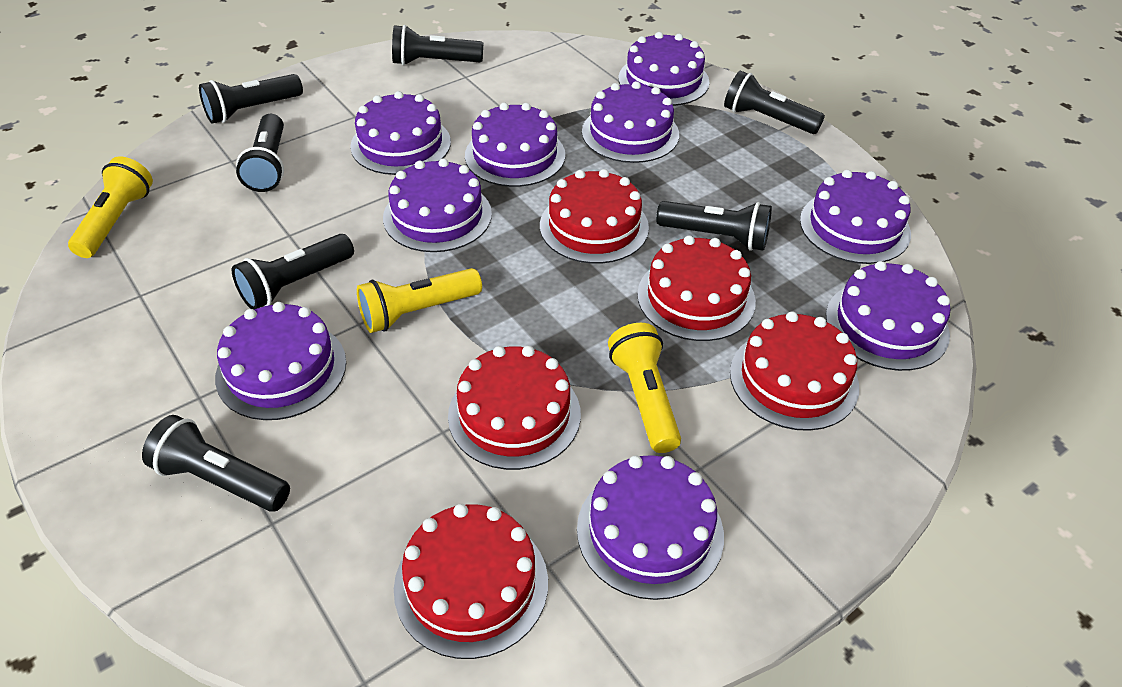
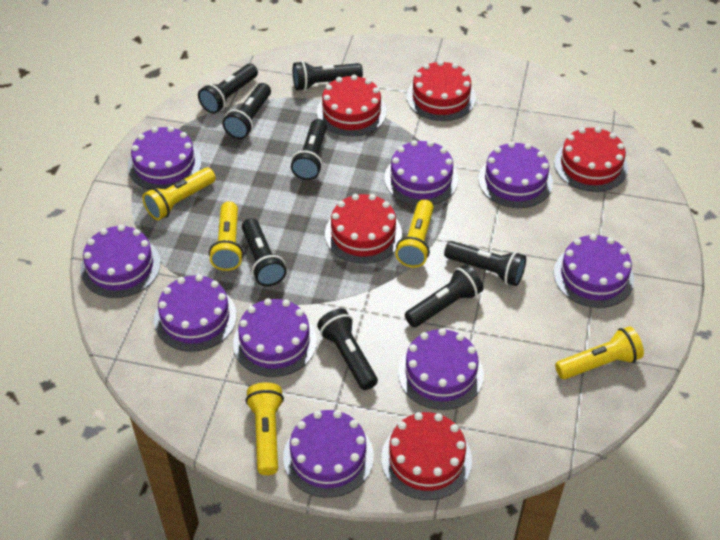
black flashlight: [142,415,290,512] [199,74,303,124] [232,234,354,309] [236,114,284,192] [392,25,483,66] [656,201,772,251] [724,70,825,134] = 7 -> [198,64,258,114] [222,83,271,139] [242,218,287,286] [291,119,327,180] [293,61,363,91] [317,308,378,390] [405,264,483,327] [444,241,526,286] = 8
yellow flashlight: [68,156,153,258] [357,268,482,333] [608,323,681,453] = 3 -> [142,167,216,220] [209,201,243,271] [246,383,284,475] [395,199,434,268] [555,326,644,380] = 5

